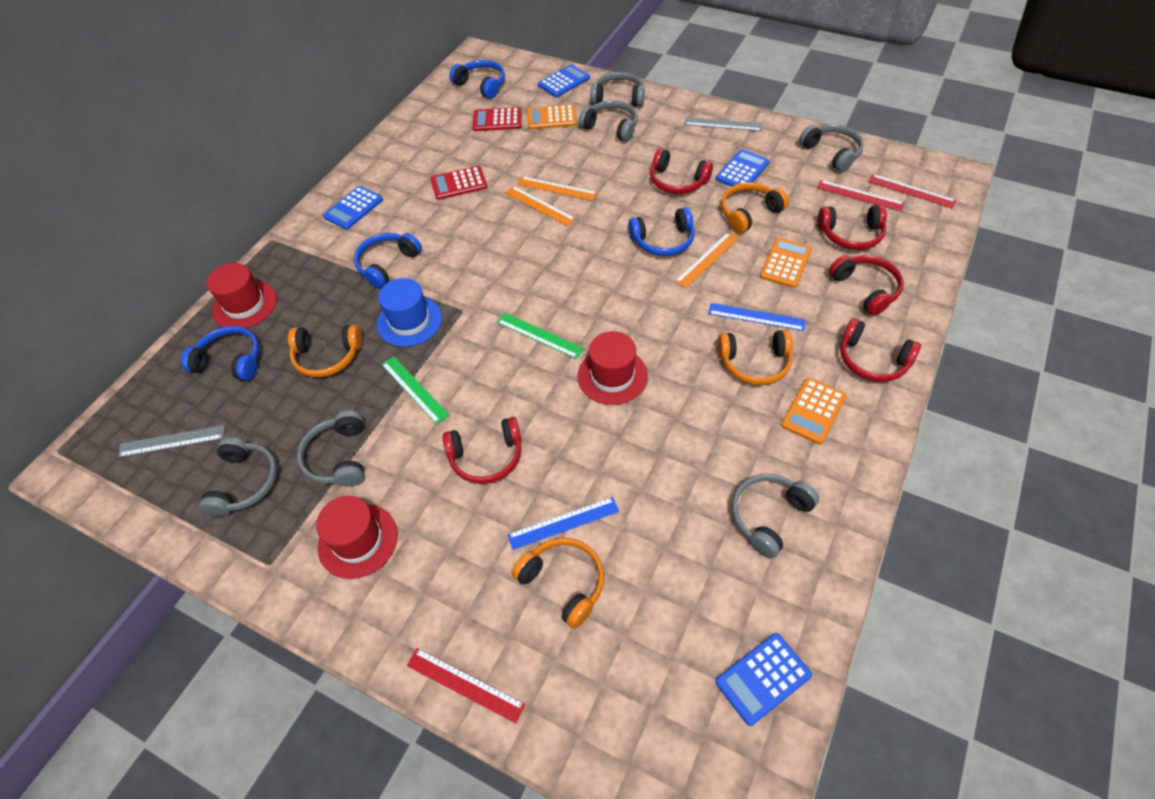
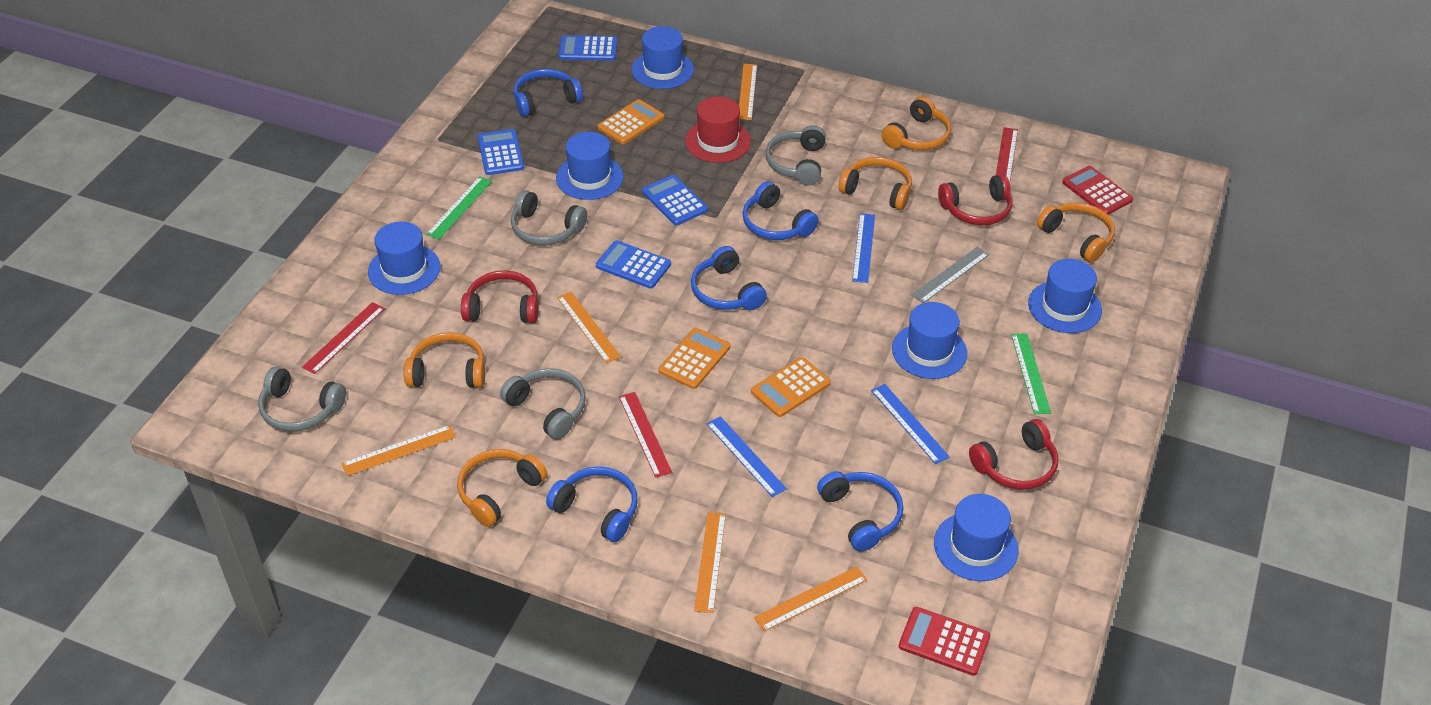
blue hat: [377,278,442,347] = 1 -> [368,222,441,295] [556,132,624,200] [632,26,694,89] [892,302,967,379] [934,494,1018,581] [1028,259,1102,333] = 6
blue headphones: [181,326,260,381] [354,233,422,289] [450,60,505,99] [628,207,695,256] = 4 -> [513,69,583,117] [546,466,638,542] [691,246,767,310] [743,181,819,240] [817,471,903,552] = 5
blue ruler: [507,497,619,550] [708,303,806,331] = 2 -> [707,416,787,497] [852,213,875,283] [871,384,950,464] = 3
grey headphones: [199,437,278,516] [297,410,364,487] [579,100,638,142] [590,72,645,107] [731,474,819,559] [799,124,864,172] = 6 -> [258,366,346,432] [500,368,586,439] [511,190,587,245] [765,125,826,186] = 4
grey ruler: [118,425,225,457] [684,117,763,131] = 2 -> [911,247,989,303] = 1
orange headphones: [288,325,362,377] [512,538,604,629] [718,330,793,385] [721,182,789,233] = 4 -> [404,332,485,388] [457,449,547,527] [839,157,912,210] [882,97,951,150] [1037,203,1115,262] = 5
orange ruler: [505,186,576,226] [517,176,597,201] [675,232,739,288] = 3 -> [341,425,456,476] [557,292,621,363] [694,512,726,613] [739,64,757,120] [754,566,867,632] = 5
red hat: [207,263,277,328] [316,496,398,579] [577,331,648,405] = 3 -> [685,96,751,163] = 1
red headphones: [442,417,522,484] [650,148,713,194] [818,205,887,250] [829,255,904,316] [840,318,921,382] = 5 -> [461,270,539,323] [938,174,1013,225] [969,419,1058,490] = 3

